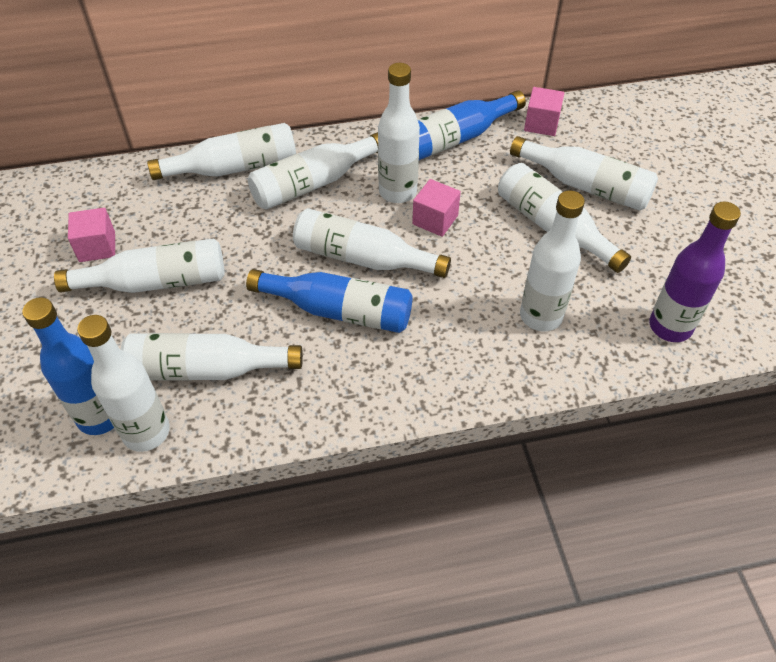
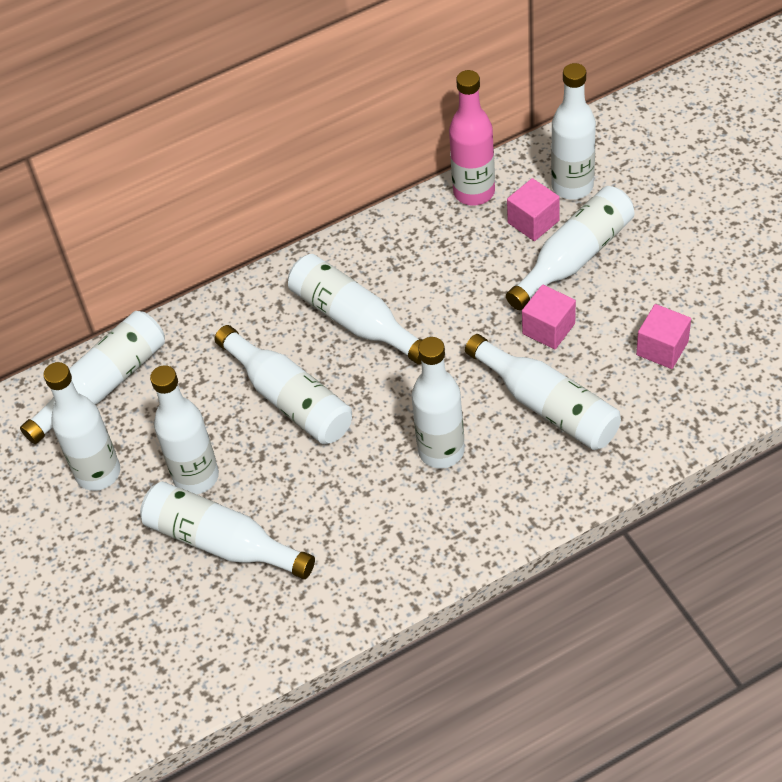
blue bottle: [22,297,114,435] [246,269,413,333] [417,90,526,160] = 3 -> none = 0
pink bottle: none = 0 -> [449,70,495,206] = 1
purple bottle: [649,201,741,342] = 1 -> none = 0

